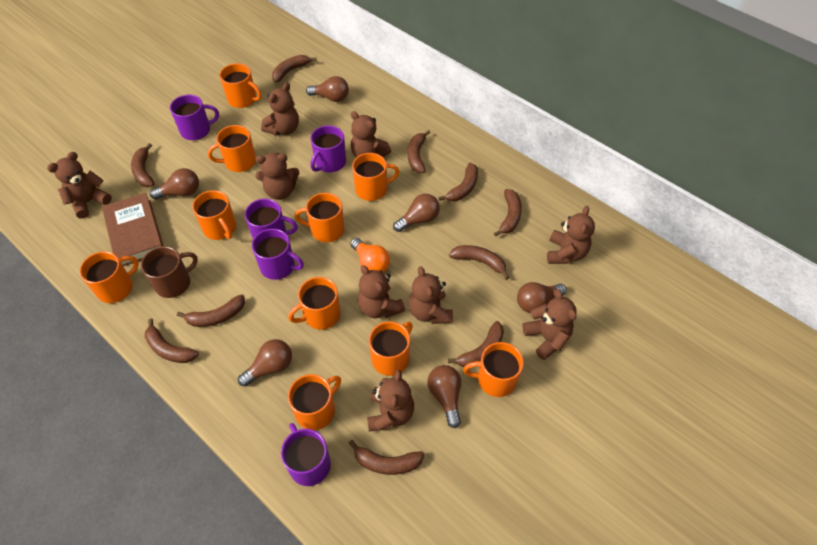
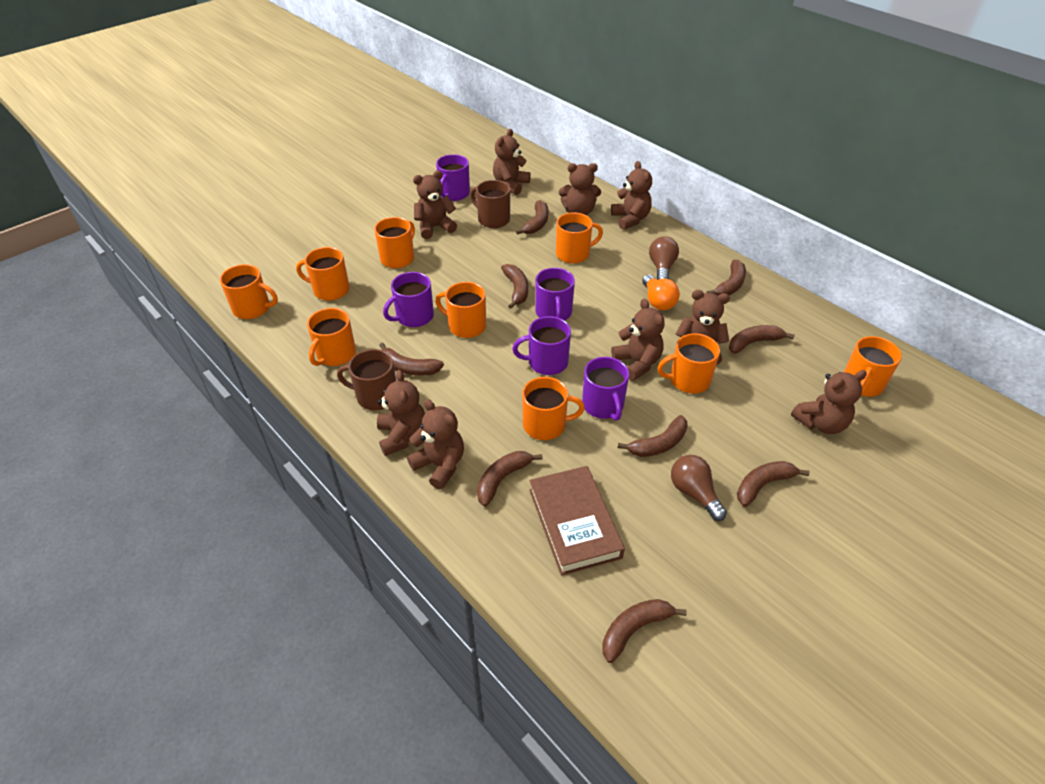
brown banana: [131,143,154,187] [144,318,199,363] [177,294,245,327] [272,55,316,83] [348,440,424,475] [407,130,430,173] [438,163,478,201] [448,321,504,367] [449,245,509,280] [494,189,522,236] = 10 -> [379,342,444,375] [477,451,543,507] [501,264,528,309] [516,200,548,235] [602,599,687,663] [618,415,688,457] [706,260,746,296] [729,325,795,354] [737,461,810,507] = 9
brown light bulb: [150,168,199,200] [238,339,292,387] [306,76,349,102] [393,194,440,232] [427,365,461,428] [517,282,567,313] = 6 -> [649,236,679,280] [671,455,727,521] = 2
brown mug: [141,246,198,298] = 1 -> [337,349,396,410] [470,180,510,228] = 2
orange mug: [79,251,139,303] [192,190,236,240] [208,125,256,172] [219,63,261,108] [288,277,341,330] [288,374,341,430] [295,193,345,242] [352,153,399,201] [369,321,413,376] [463,342,524,397] = 10 -> [220,264,278,319] [296,247,349,301] [307,308,356,366] [374,217,415,269] [435,282,486,338] [522,377,585,440] [556,213,603,264] [657,333,720,394] [844,336,902,397] = 9

